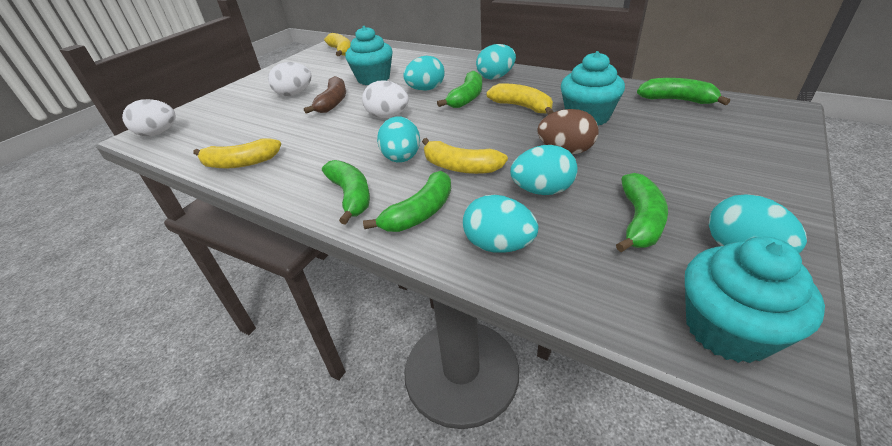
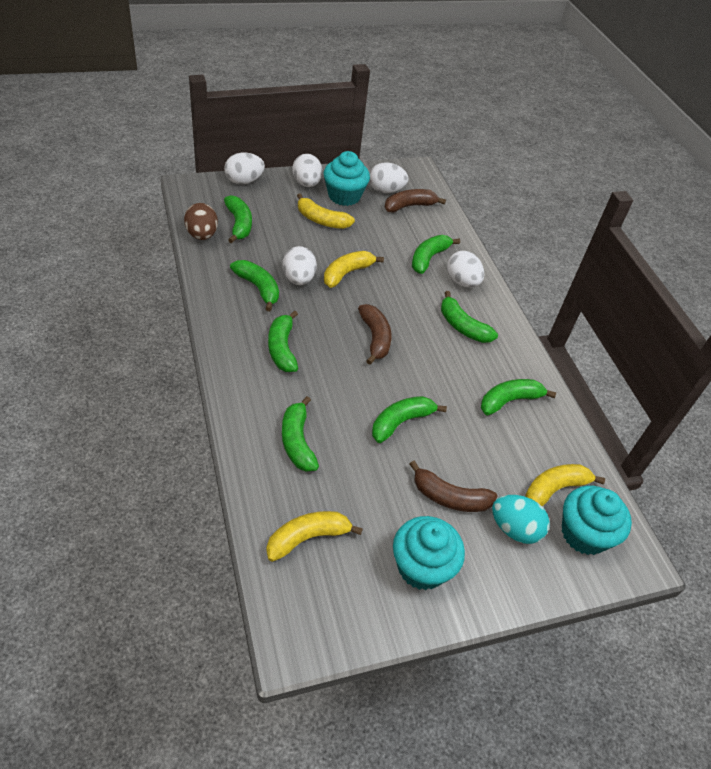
brown banana: [304,76,346,114] = 1 -> [358,304,392,365] [384,189,446,213] [409,461,498,512] = 3
green banana: [322,160,370,225] [363,171,451,232] [437,71,482,108] [616,173,668,252] [637,78,730,105] = 5 -> [224,195,252,243] [230,260,279,311] [268,310,298,372] [282,396,319,472] [372,396,447,443] [412,235,460,274] [441,291,498,343] [481,379,556,415] = 8
turquoise egg: [377,117,420,162] [404,56,445,91] [463,195,539,253] [476,44,516,79] [510,145,578,195] [709,194,807,253] = 6 -> [492,495,550,544] = 1
white egg: [122,99,176,136] [268,62,312,96] [362,80,409,118] = 3 -> [224,153,265,184] [283,246,317,285] [292,154,322,187] [369,162,408,193] [447,251,484,288] = 5

